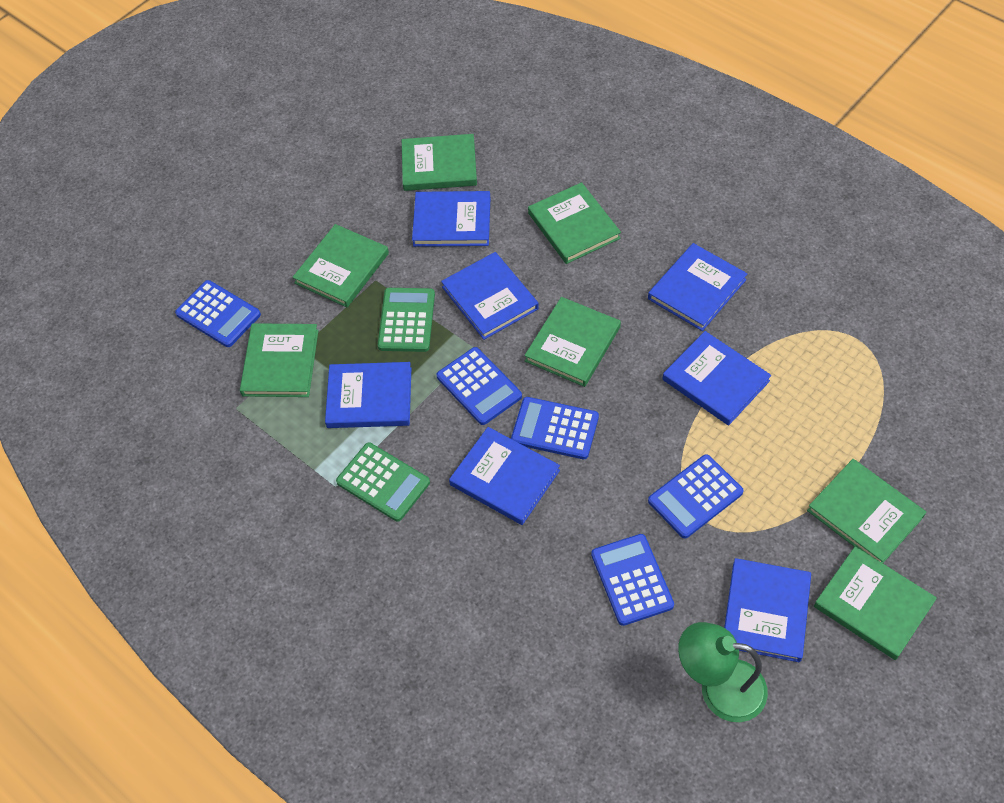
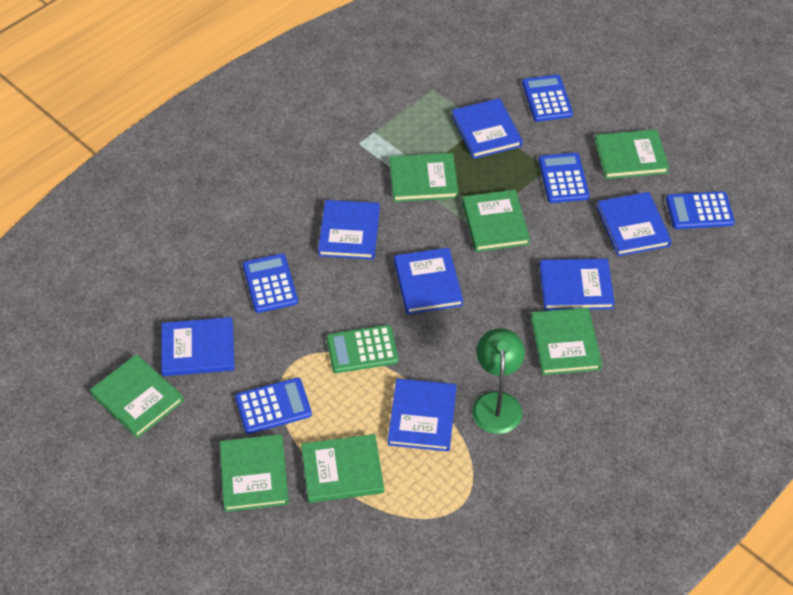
green calculator: [336,442,430,522] [378,288,435,352] = 2 -> [326,325,398,373] = 1

